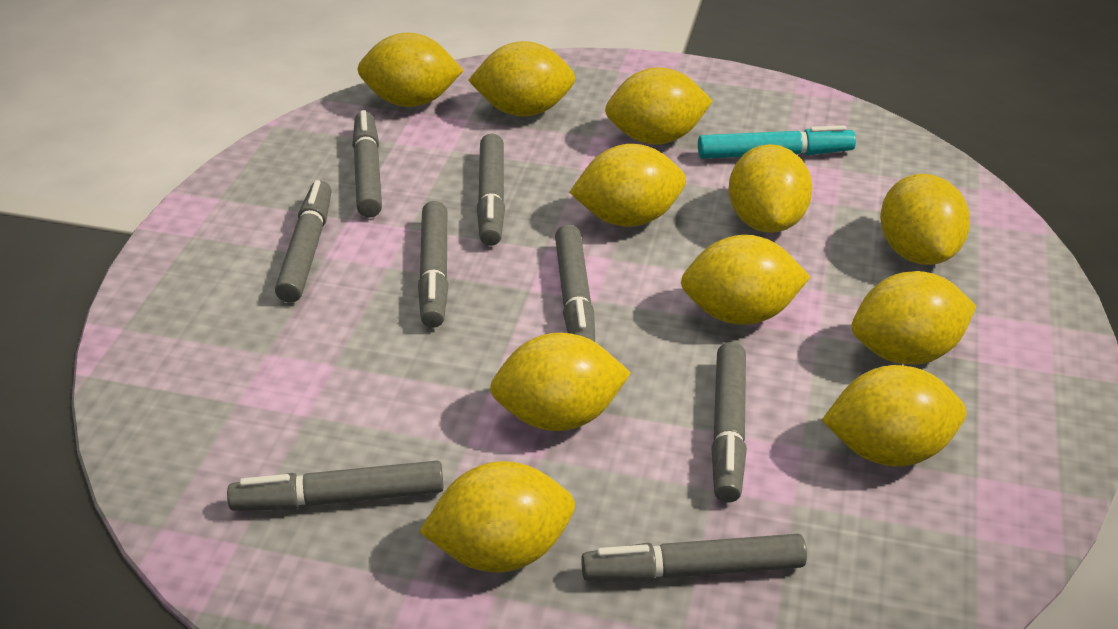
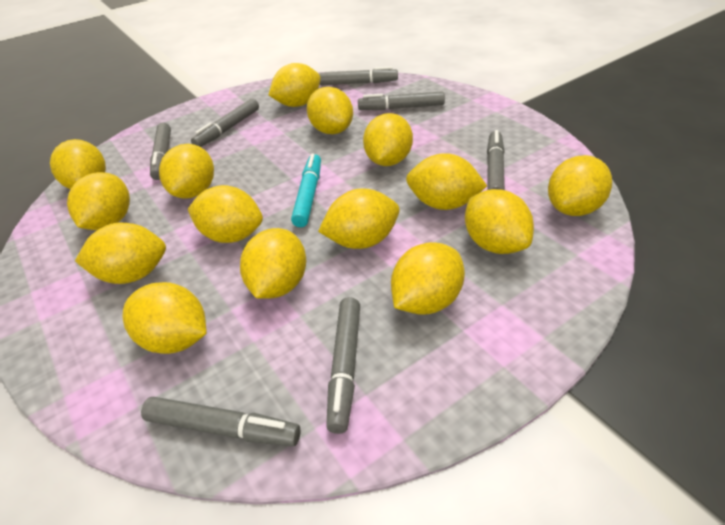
grey marker: [227,461,444,511] [275,180,332,303] [352,110,382,218] [418,201,449,328] [477,133,505,246] [555,225,595,342] [581,534,807,581] [711,342,747,502] = 8 -> [141,397,300,446] [150,123,171,180] [191,99,259,147] [319,67,398,85] [326,297,360,434] [358,91,445,110] [487,130,505,190] = 7
yellow lemon: [357,32,464,107] [419,461,575,573] [468,41,575,116] [490,333,631,431] [569,144,686,227] [605,67,713,145] [681,235,810,325] [728,144,813,233] [822,365,967,467] [852,271,976,365] [880,174,970,265] = 11 -> [50,139,106,189] [67,172,130,230] [75,223,166,284] [122,282,206,354] [159,144,214,199] [188,185,263,243] [240,228,306,299] [269,63,321,107] [307,87,353,134] [318,188,399,249] [363,113,413,166] [391,242,465,315] [406,153,487,210] [465,189,534,254] [548,155,612,216] = 15

